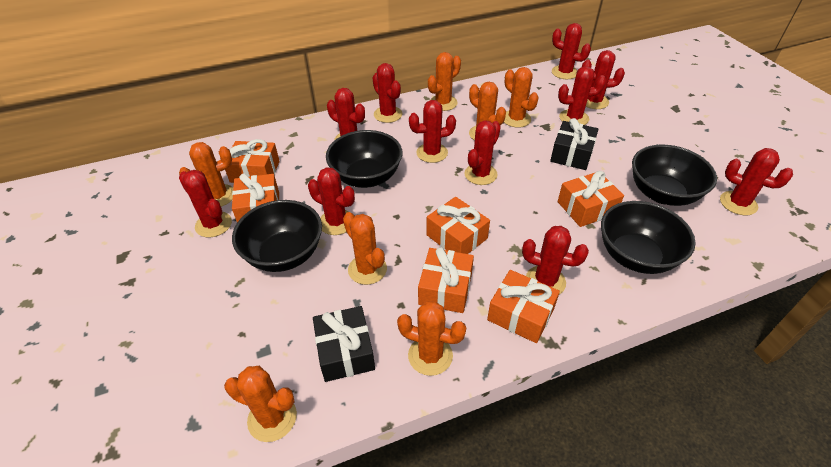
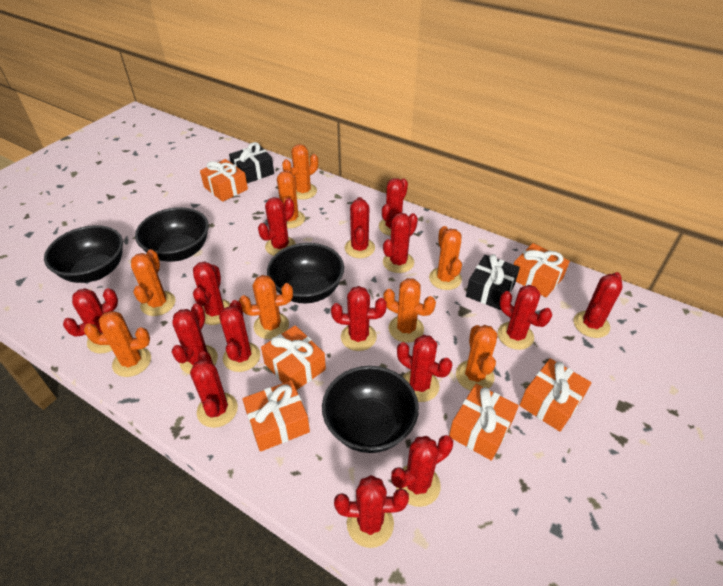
orange cactus: [179,142,233,207] [224,366,297,442] [343,212,387,285] [397,301,466,376] [428,52,461,111] [469,82,506,141] [504,67,539,128] = 7 -> [84,311,151,377] [131,249,175,316] [239,275,293,339] [277,170,305,228] [282,144,318,200] [383,278,436,343] [429,226,462,290] [456,325,497,391] = 8
red cactus: [179,170,232,238] [308,167,355,235] [327,88,365,141] [372,63,403,123] [409,100,456,163] [464,120,501,185] [522,226,589,294] [552,23,591,79] [558,66,606,125] [582,50,625,109] [720,148,793,215] = 11 -> [63,288,118,354] [172,303,218,374] [190,351,238,428] [193,261,231,325] [219,300,260,372] [258,197,296,256] [331,286,387,351] [334,475,409,548] [344,197,375,258] [379,178,408,236] [383,213,418,273] [391,435,453,507] [397,335,452,402] [498,285,552,350] [574,272,623,338] = 15

